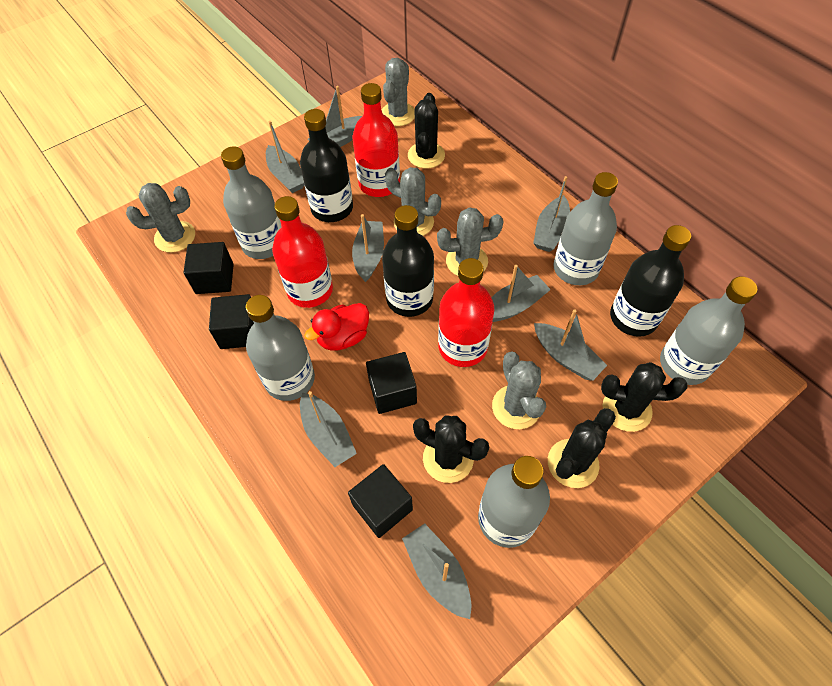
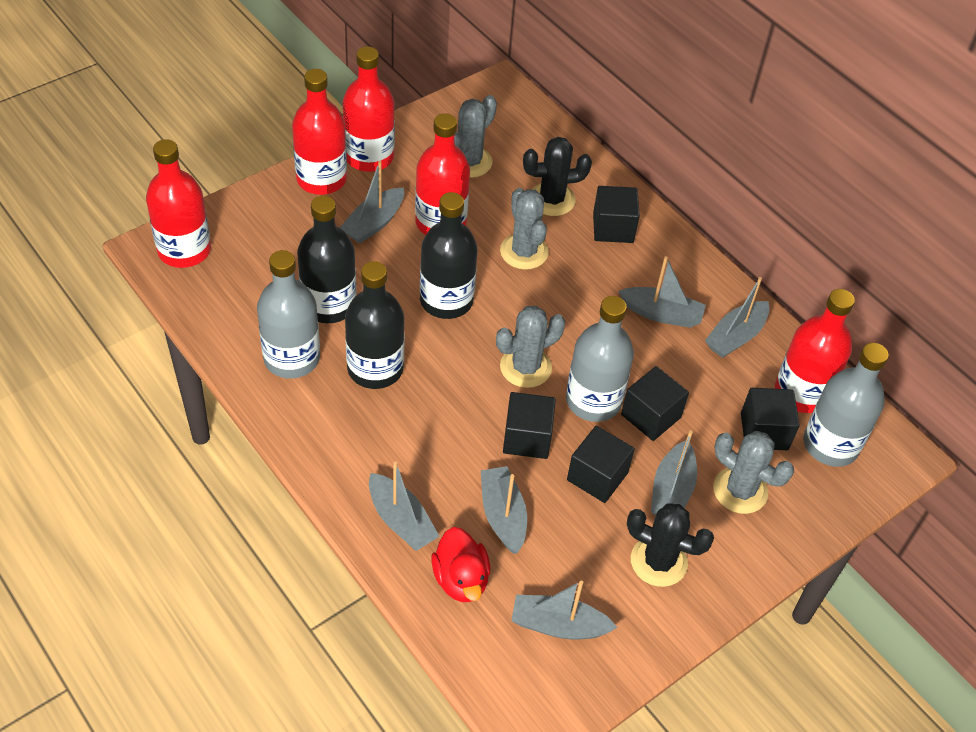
black cactus: [408,93,445,169] [413,415,489,483] [548,408,616,488] [601,362,688,432] = 4 -> [523,137,592,216] [627,503,714,587] = 2
black cube: [183,242,234,294] [209,294,254,349] [348,464,413,538] [366,352,417,414] = 4 -> [503,392,556,459] [567,426,635,503] [593,186,640,243] [621,366,689,441] [741,388,800,450] = 5
grey boat: [266,121,304,193] [300,391,357,467] [308,86,362,147] [352,214,384,282] [402,524,471,619] [491,265,551,322] [533,176,570,252] [534,309,607,381] = 8 -> [340,161,404,243] [369,461,440,551] [481,466,527,554] [511,580,618,639] [618,256,706,328] [651,430,697,516] [705,277,769,358] = 7
grey bottle: [221,146,282,259] [246,295,315,401] [478,456,550,548] [553,172,618,285] [660,276,757,385] = 5 -> [257,250,320,378] [566,296,634,422] [803,343,889,467] = 3
grey cactus: [126,183,195,253] [382,58,415,126] [385,167,441,236] [437,207,503,276] [492,351,546,429] = 5 -> [455,95,497,178] [496,306,565,388] [500,188,549,270] [713,431,794,514] = 4
red bottle: [272,196,333,308] [352,83,400,197] [438,258,494,367] = 3 -> [146,139,211,268] [292,69,347,195] [343,47,395,172] [415,113,470,235] [775,289,855,413] = 5

